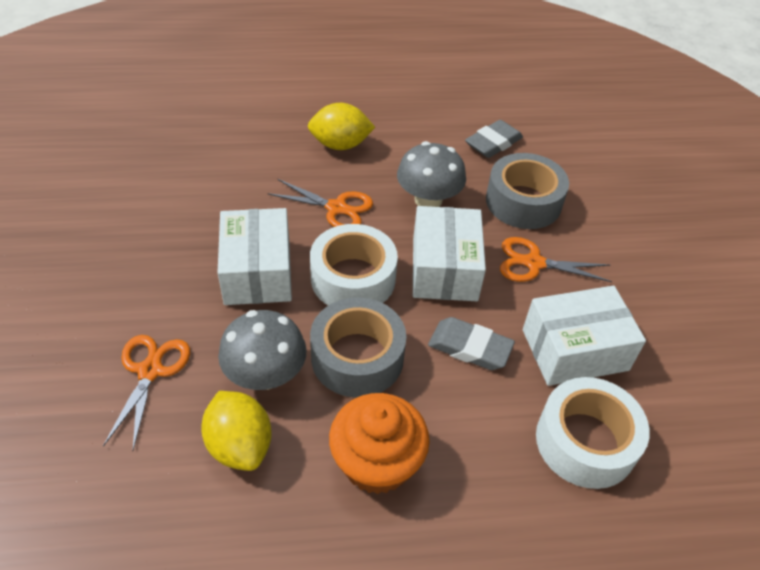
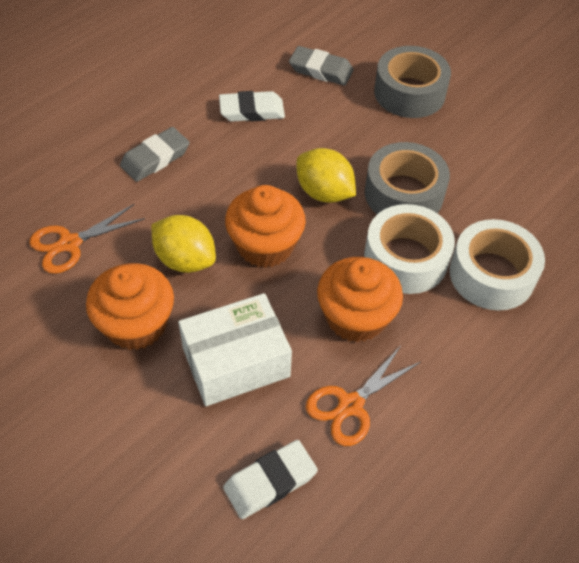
grey mushroom: [218,310,307,390] [397,141,466,207] = 2 -> none = 0
orange cupcake: [329,393,430,494] = 1 -> [86,263,174,350] [225,185,306,268] [317,257,403,342] = 3
orange scissors: [103,335,190,450] [267,179,373,227] [500,237,612,282] = 3 -> [29,204,145,274] [306,346,420,446] = 2
white box: [218,208,292,305] [413,206,486,301] [523,286,646,386] = 3 -> [178,293,292,406] = 1
white eraser: none = 0 -> [219,91,285,122] [223,440,318,519] = 2

